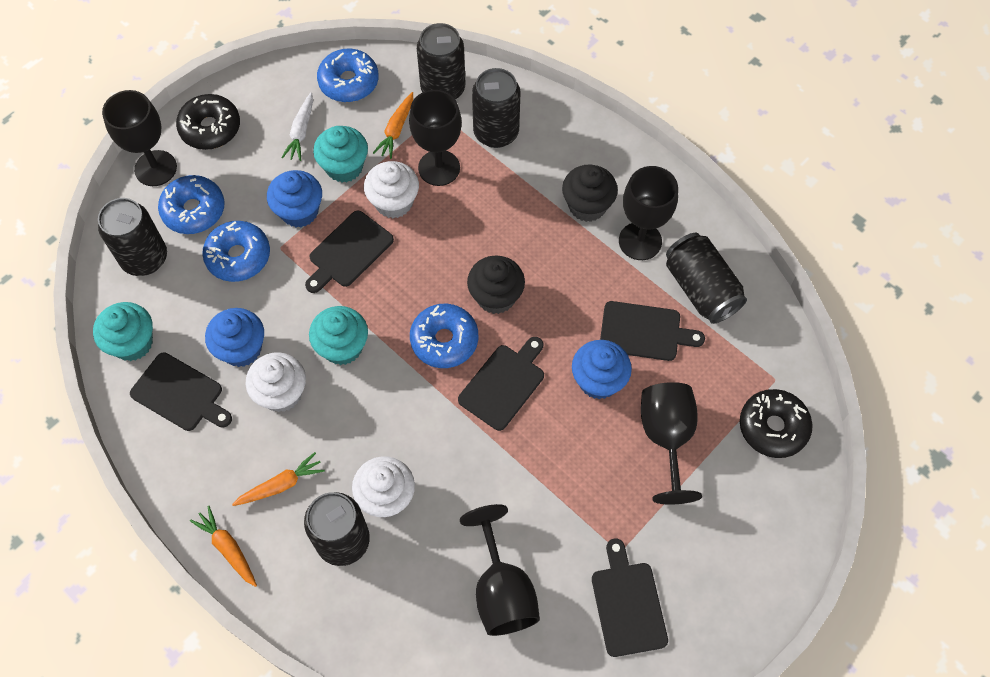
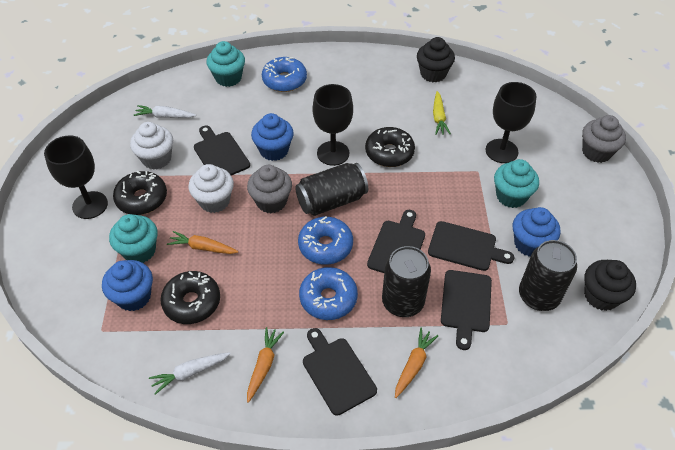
black can: [98,198,167,276] [304,492,370,566] [417,23,465,99] [472,68,521,148] [666,233,747,324] = 5 -> [295,163,368,216] [382,246,431,317] [519,240,577,311] = 3
black donut: [176,94,240,150] [740,389,813,458] = 2 -> [113,171,167,215] [160,271,220,324] [365,127,415,167] = 3
black goblet: [102,90,177,186] [409,90,462,186] [460,504,540,636] [619,166,678,260] [641,382,702,505] = 5 -> [44,135,108,219] [312,84,353,166] [486,82,537,163] = 3
blue donut: [158,175,225,234] [202,221,270,282] [317,49,379,102] [410,304,478,368] = 4 -> [262,57,307,92] [298,216,353,265] [299,267,358,320] = 3
grey cupcake: none = 0 -> [247,165,292,213] [582,115,626,163] = 2
white carrot: [281,92,313,161] = 1 -> [134,105,196,118] [149,352,231,395] = 2
white cupcake: [246,352,306,412] [352,456,415,517] [364,161,419,218] = 3 -> [130,122,173,170] [188,164,234,213] = 2
yellow carrot: none = 0 -> [433,91,451,135] = 1

